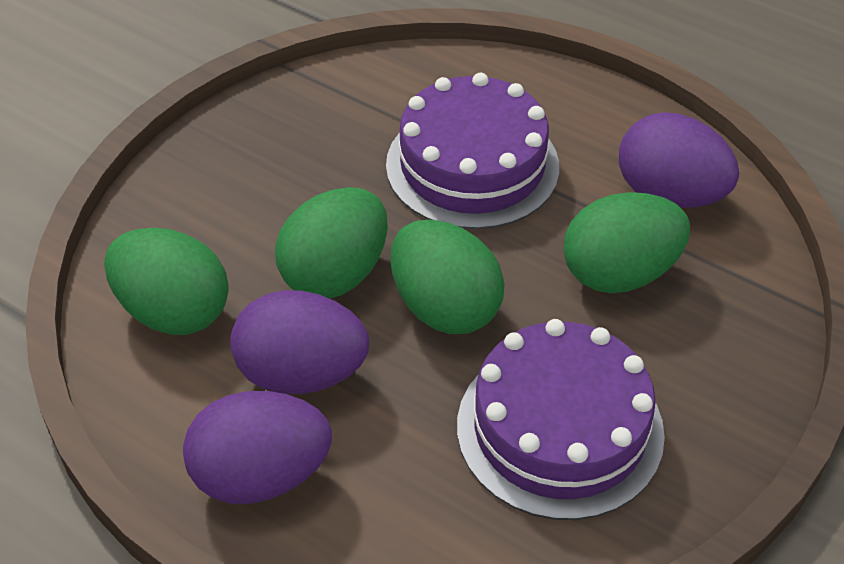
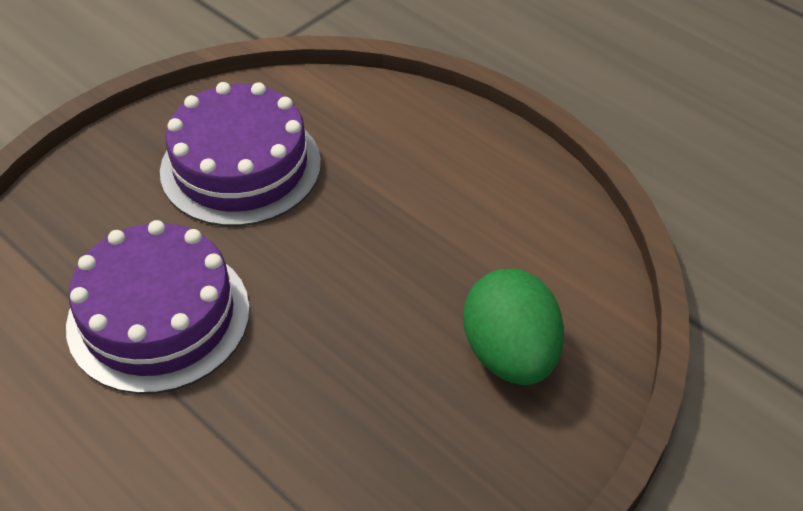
green egg: [104,228,229,335] [275,187,388,299] [390,220,505,334] [563,192,690,293] = 4 -> [463,268,564,385] = 1
purple egg: [183,391,332,504] [230,290,369,394] [619,112,739,208] = 3 -> none = 0

